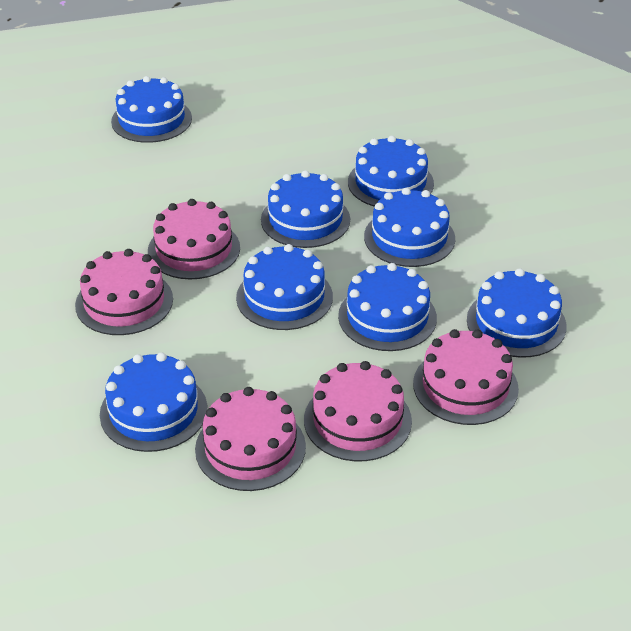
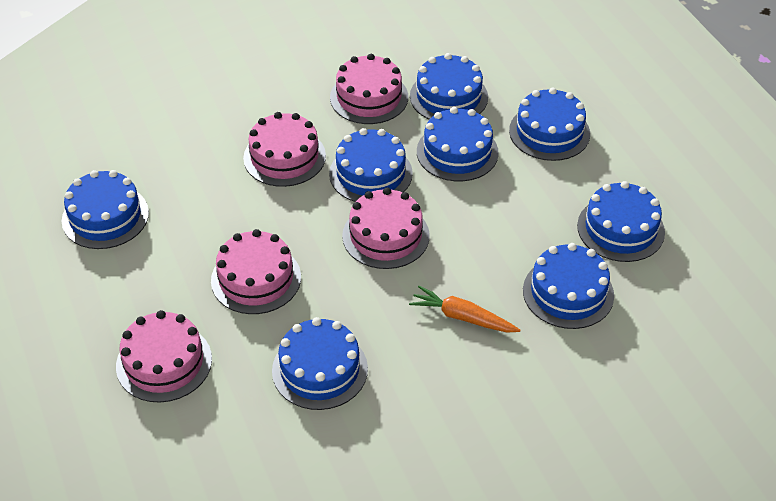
orange carrot: none = 0 -> [409,286,521,333] = 1

